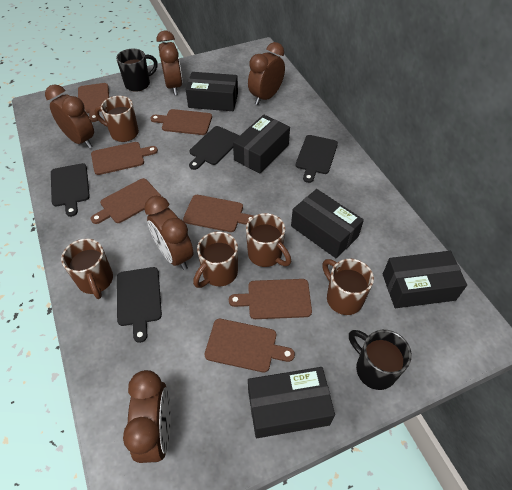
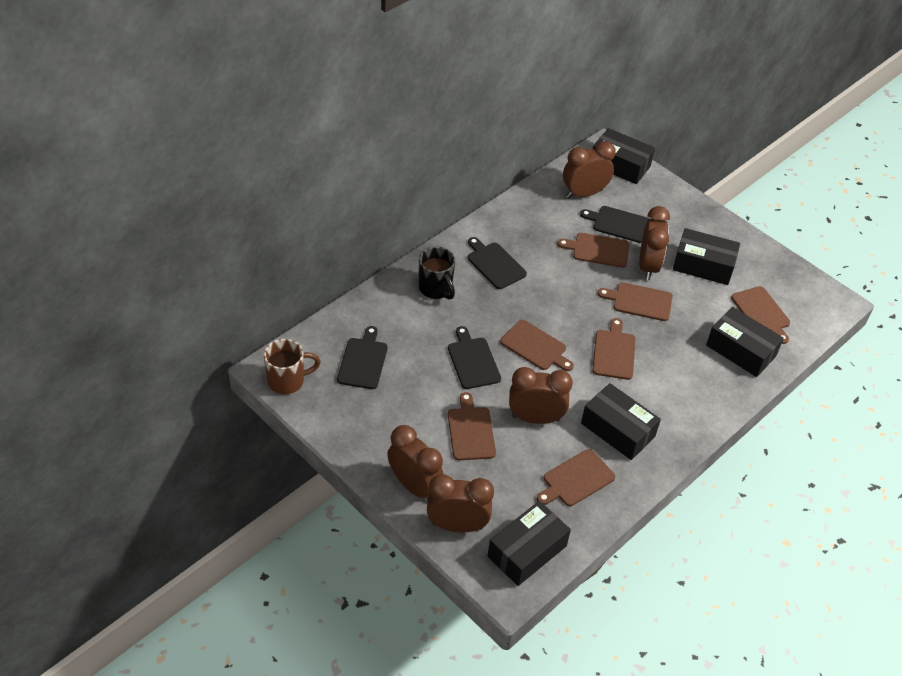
black mug: [116,49,158,92] [349,330,412,390] = 2 -> [419,247,455,300] = 1
brown mug: [61,239,113,299] [95,96,139,142] [193,231,238,288] [246,213,291,267] [322,259,374,315] = 5 -> [264,339,321,394] = 1

